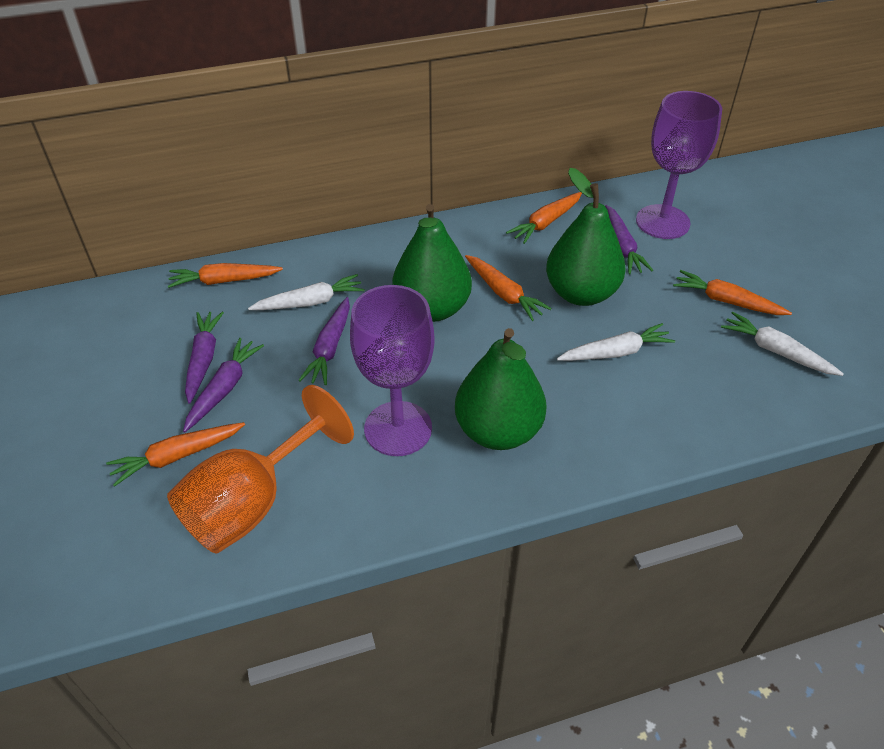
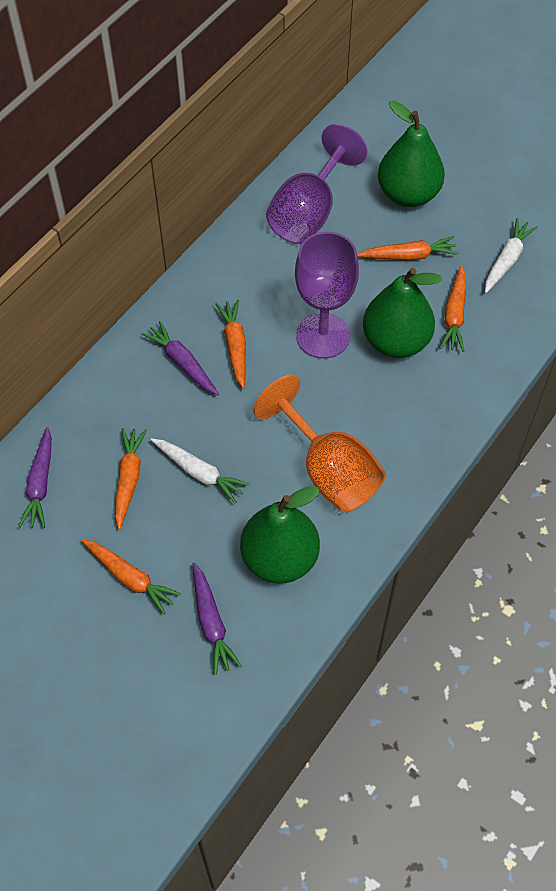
purple carrot: [183,338,264,432] [185,311,224,404] [299,297,350,385] [605,205,653,274] = 4 -> [19,427,52,528] [142,321,219,395] [193,563,241,675] = 3
white carrot: [248,274,365,310] [557,323,675,361] [721,312,844,376] = 3 -> [151,438,250,503] [485,218,538,293] = 2

